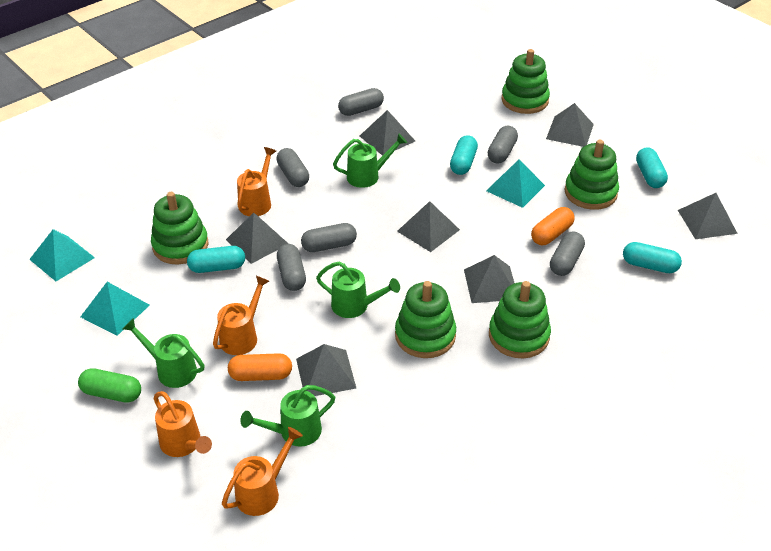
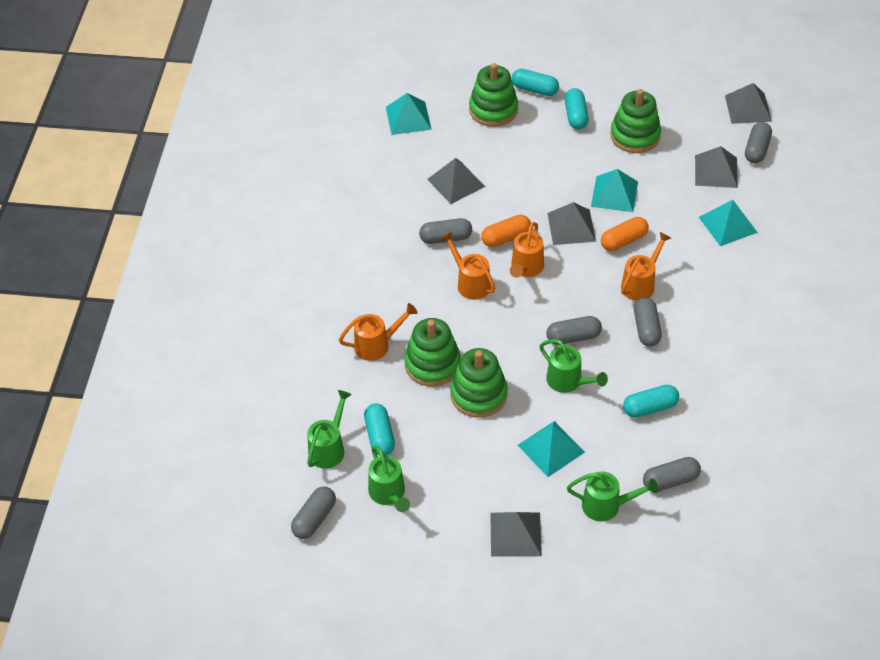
green capsule: [78,368,141,403] = 1 -> none = 0
green stacking toy: [151,192,208,264] [395,281,456,358] [489,281,551,358] [501,49,550,114] [565,140,619,210] = 5 -> [404,318,461,387] [450,348,508,418] [469,63,518,127] [610,89,661,153] = 4
grey pyramid: [226,212,288,264] [296,344,357,396] [360,110,415,156] [397,201,460,252] [464,255,514,303] [546,103,594,147] [678,193,738,239] = 7 -> [427,158,485,204] [490,512,542,556] [547,202,596,245] [695,146,738,188] [725,83,772,124] = 5
turquoise pyramid: [29,229,95,281] [80,282,150,336] [486,160,545,208] = 3 -> [386,93,432,135] [518,421,585,477] [591,169,638,212] [699,200,758,246] = 4

